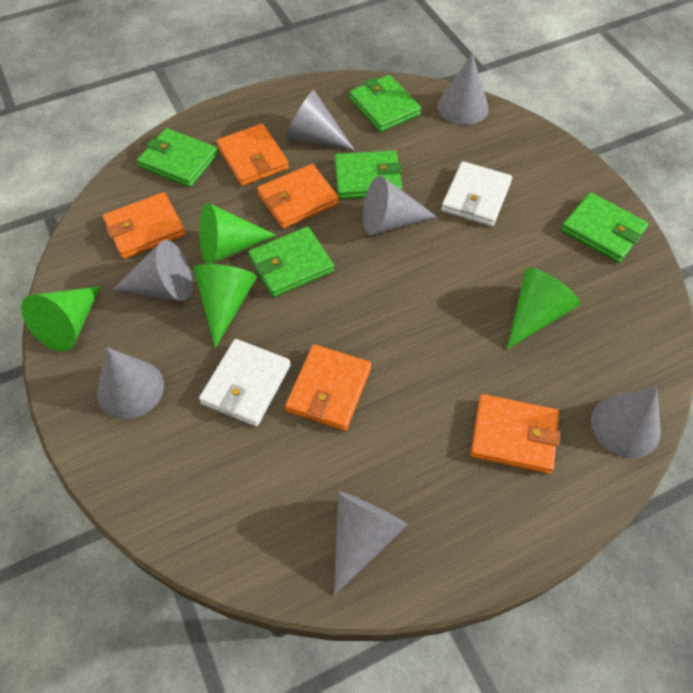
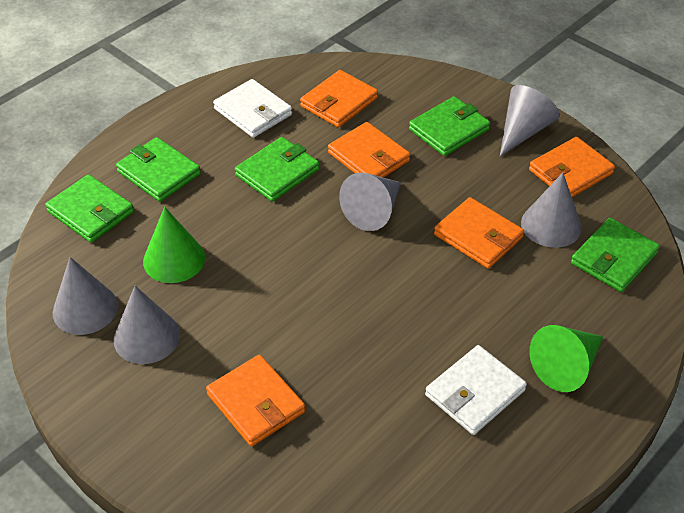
green cone: [21,286,101,351] [194,264,257,348] [199,203,277,264] [507,268,580,349] = 4 -> [143,207,205,283] [529,325,603,392] = 2
grey cone: [97,347,164,419] [112,240,192,301] [286,90,355,151] [334,492,408,596] [363,176,437,235] [438,53,489,125] [591,387,661,458] = 7 -> [53,257,118,335] [114,286,180,364] [339,173,401,231] [500,85,560,156] [521,173,582,248] = 5

